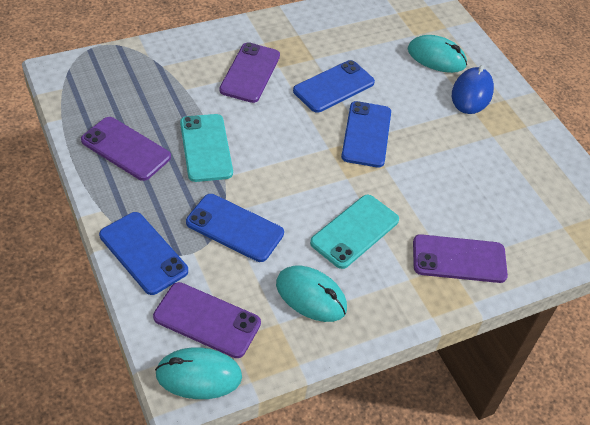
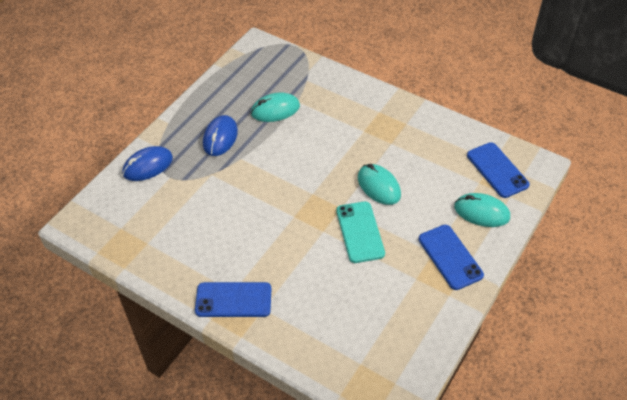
blue mouse: [452,65,494,114] = 1 -> [122,146,173,181] [203,115,238,156] = 2
blue phone: [99,212,188,295] [186,194,284,262] [293,60,375,113] [341,101,391,167] = 4 -> [195,282,271,317] [419,225,484,290] [467,142,530,198] = 3
purple phone: [81,117,171,181] [153,282,261,358] [219,42,280,103] [413,234,508,283] = 4 -> none = 0
turquoise phone: [180,114,233,182] [310,195,399,269] = 2 -> [336,201,385,263] = 1

